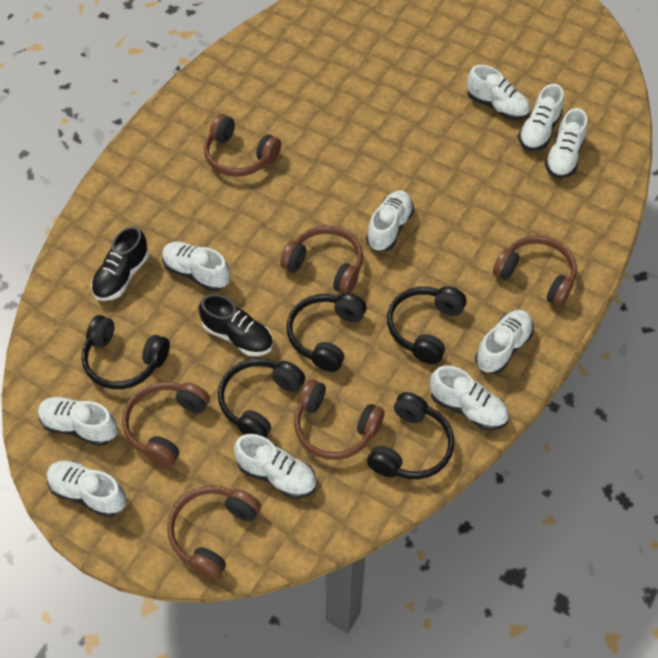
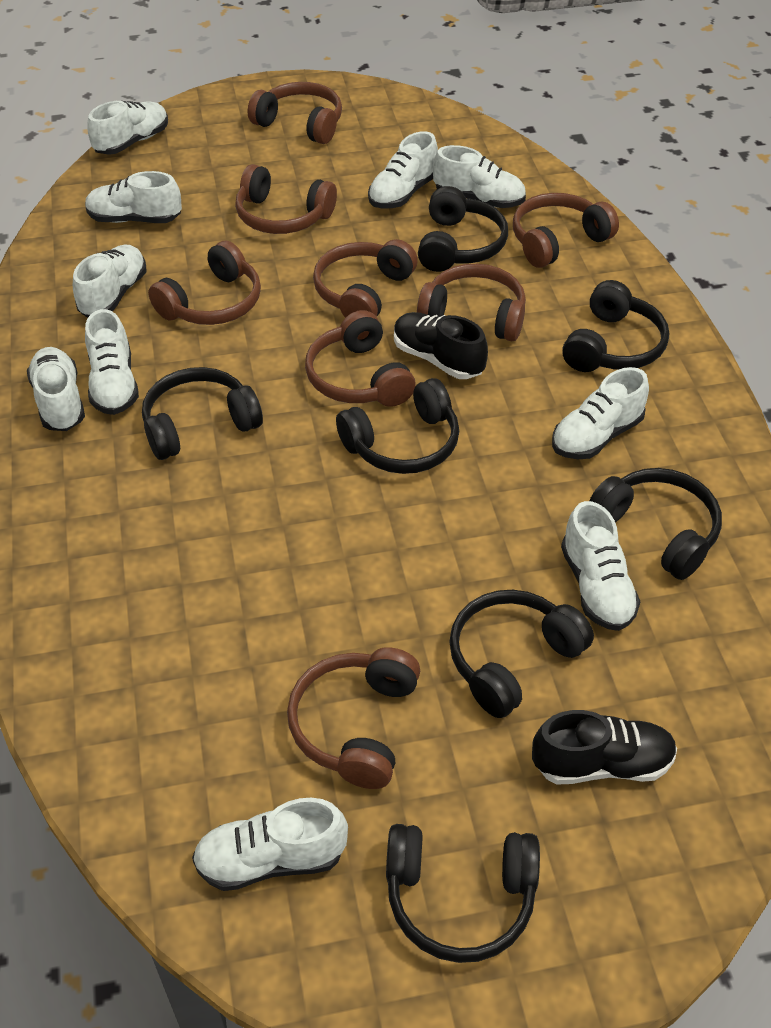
black headphones: [81,315,170,389] [218,358,305,438] [287,293,367,372] [367,392,454,479] [387,286,467,364] = 5 -> [142,367,263,460] [336,378,459,474] [386,824,540,963] [418,186,508,272] [449,590,594,718] [562,280,669,372] [589,468,722,580] = 7
brown headphones: [122,382,210,467] [167,485,261,581] [204,114,281,177] [280,226,363,294] [294,379,384,460] [493,235,577,307] = 6 -> [148,241,261,325] [235,164,337,234] [248,82,342,144] [287,647,420,789] [305,310,416,407] [313,239,418,318] [417,264,526,341] [513,193,619,268] = 8

